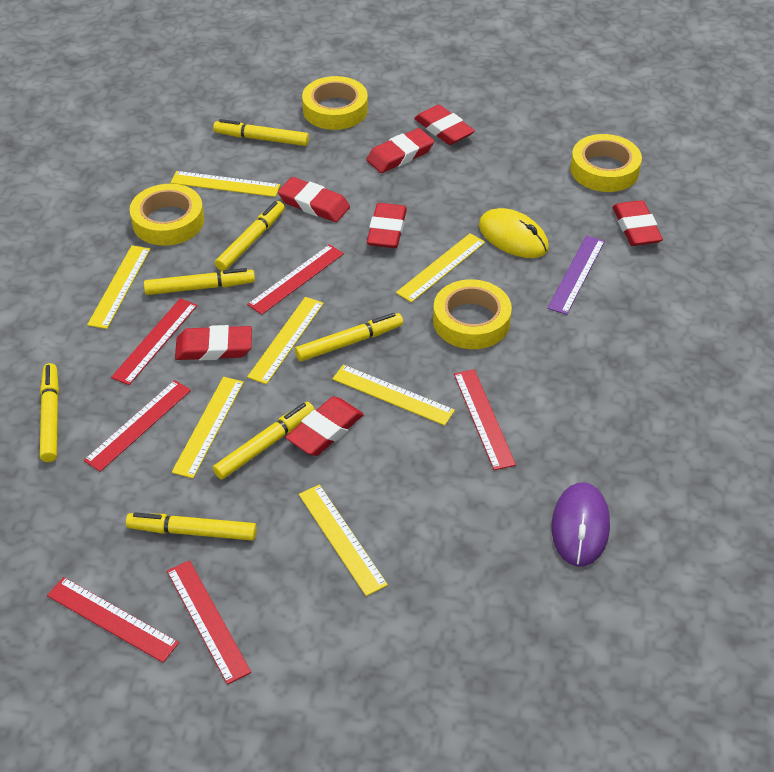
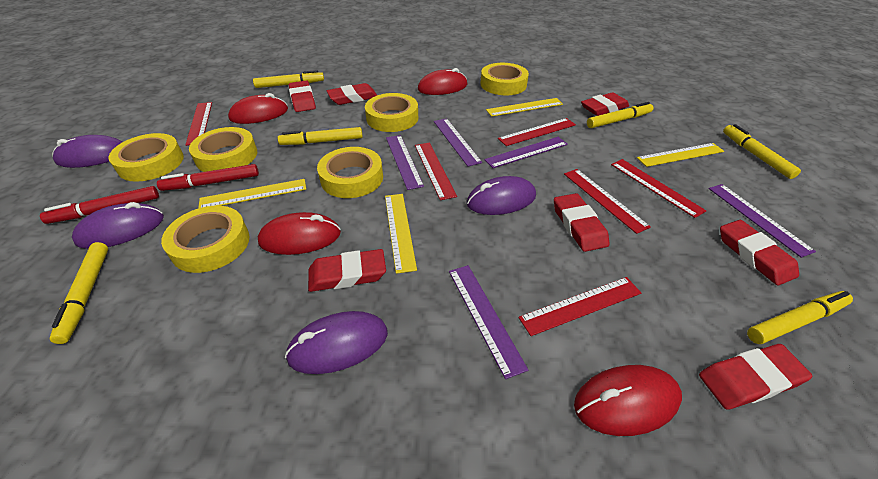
purple mouse: [552,482,610,567] = 1 -> [52,135,122,168] [72,202,164,249] [285,311,388,374] [466,176,536,215] = 4
purple ruler: [547,235,605,315] = 1 -> [386,135,424,190] [434,118,482,167] [449,265,528,379] [484,137,568,168] [709,184,816,258] = 5
red marker: none = 0 -> [40,186,159,224] [157,164,259,191] = 2
red mouse: none = 0 -> [228,93,288,124] [258,212,341,255] [418,68,467,95] [574,365,682,436] = 4
yellow marker: [40,363,59,462] [126,512,257,541] [144,268,255,295] [213,119,309,146] [213,402,315,480] [215,201,285,271] [295,313,403,362] = 7 -> [50,242,108,344] [253,70,324,88] [278,127,363,145] [587,102,653,128] [723,124,801,179] [747,291,853,344] = 6
yellow mouse: [479,208,549,258] = 1 -> none = 0
yellow ruler: [87,245,150,329] [171,171,280,197] [172,377,244,478] [247,297,324,384] [299,484,388,596] [332,365,455,426] [396,233,485,303] = 7 -> [198,179,306,208] [385,194,417,274] [486,98,563,117] [637,143,724,167] = 4
yellow tape: [130,184,204,246] [302,76,368,130] [433,279,512,349] [570,134,642,192] = 4 -> [109,133,184,182] [161,206,249,273] [189,127,257,172] [317,147,383,198] [365,93,418,132] [480,63,529,95] = 6

